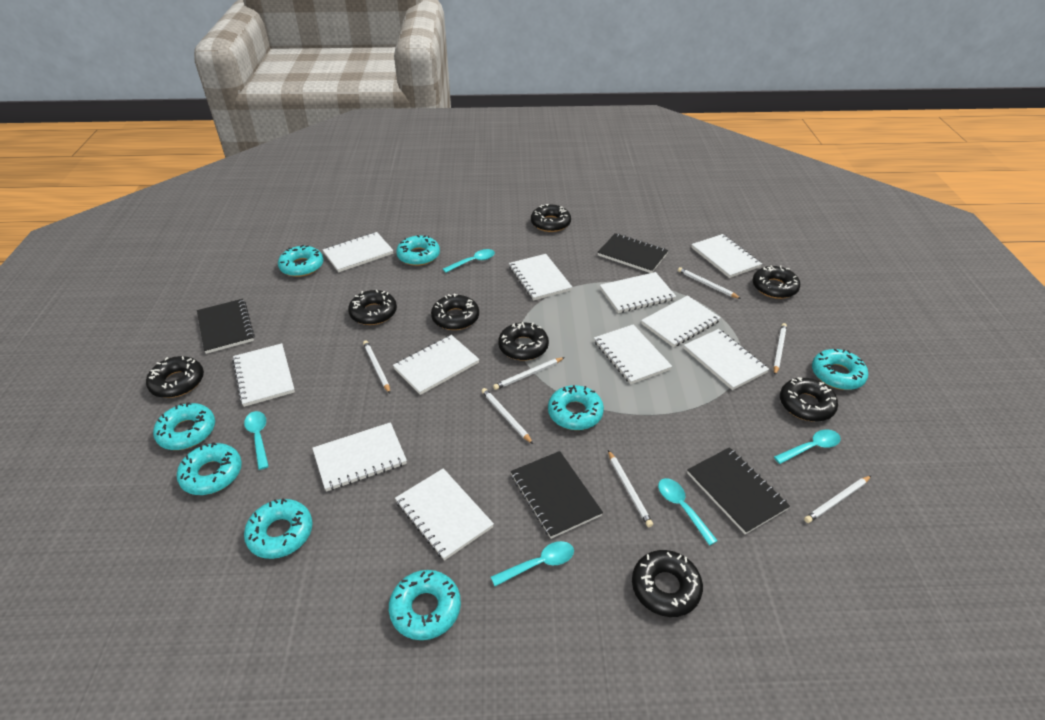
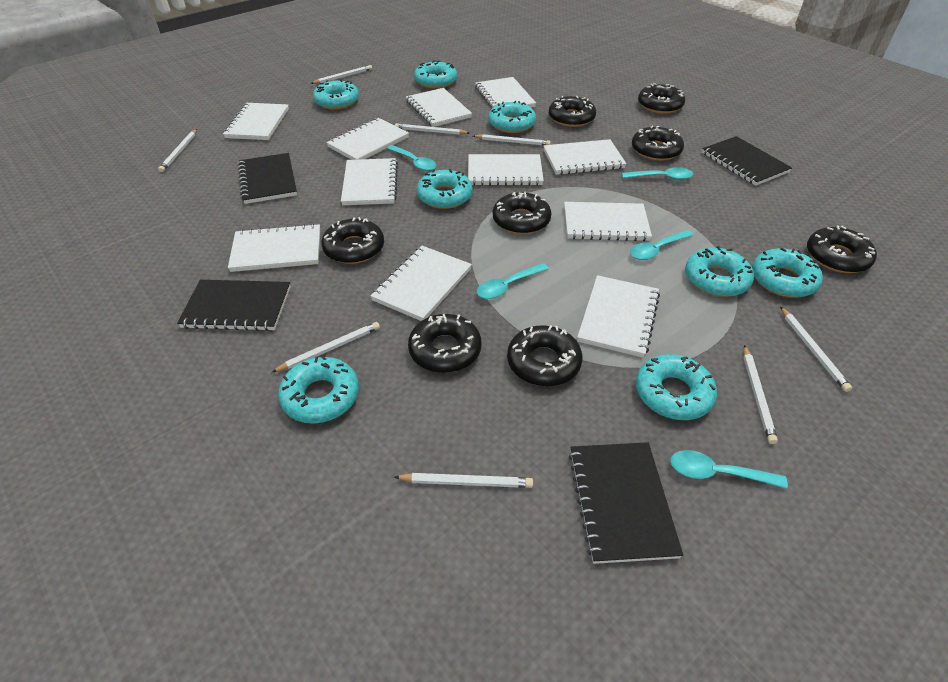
white pencil: [363,341,390,393] [482,388,533,444] [493,357,565,390] [608,450,653,527] [678,267,741,299] [773,323,787,375] [804,476,871,523] = 7 -> [158,129,197,172] [271,322,380,373] [311,65,372,84] [394,473,533,488] [395,123,469,135] [473,134,551,146] [744,345,778,444] [780,306,852,392] = 8

